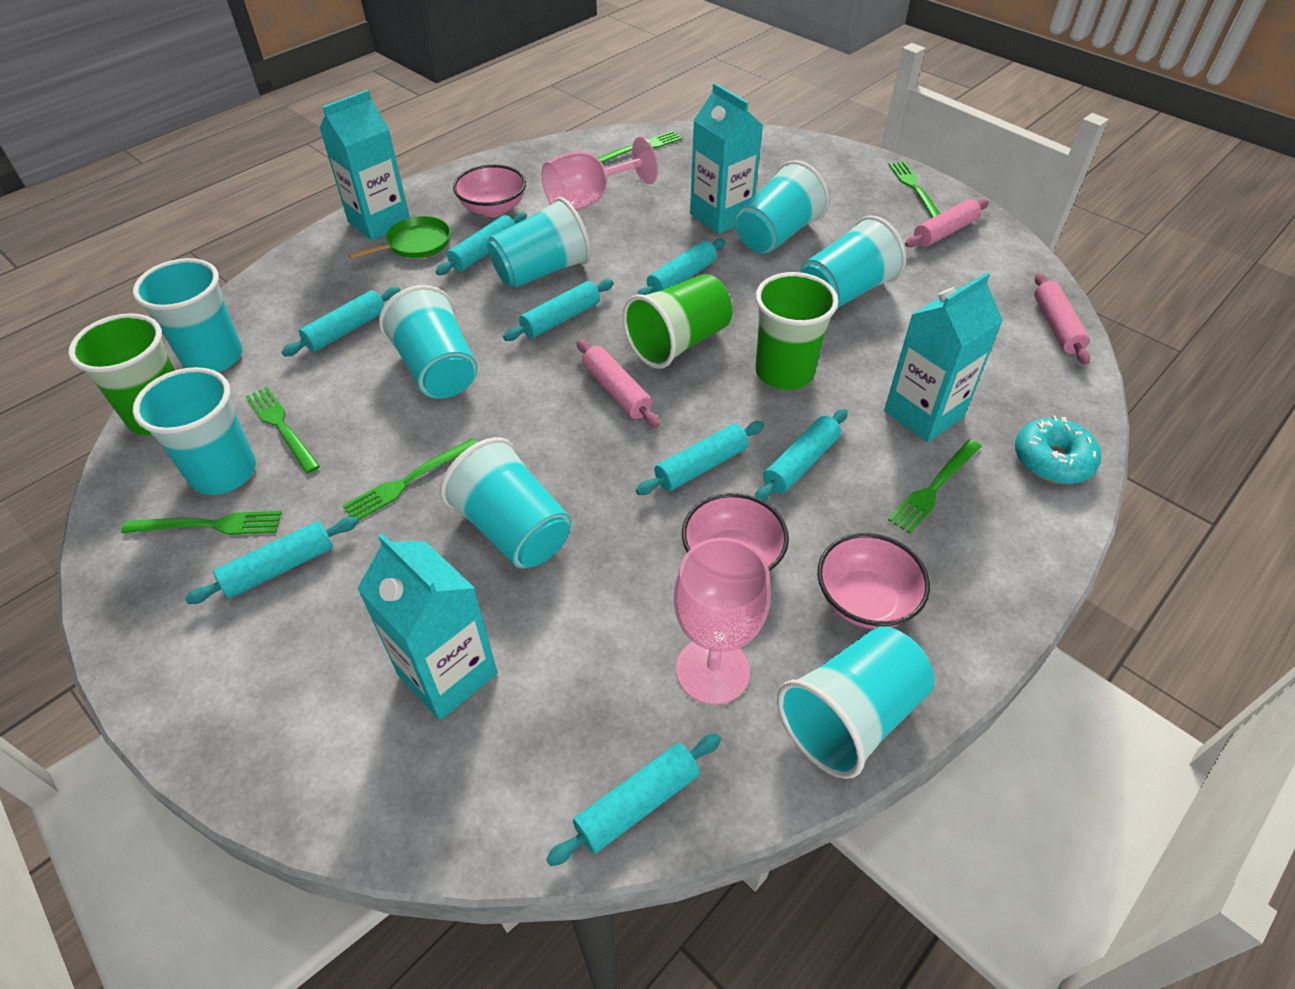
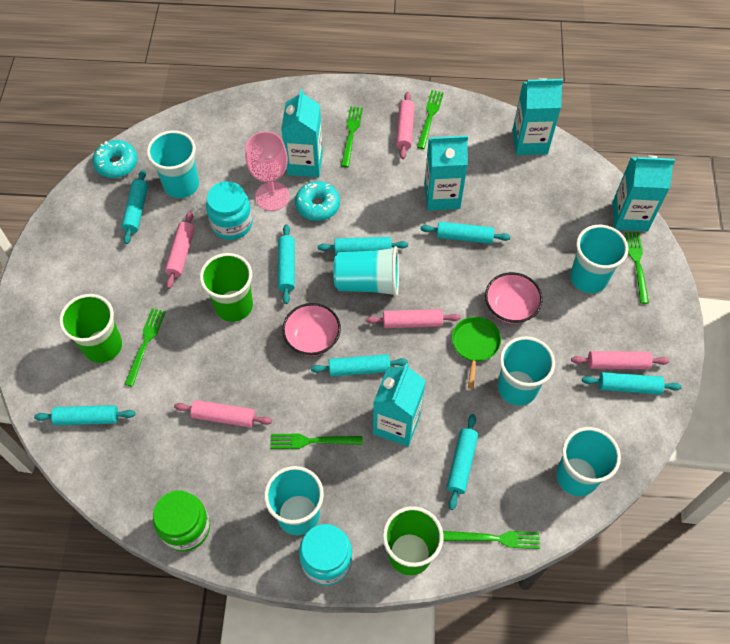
green jar: none = 0 -> [153,490,210,552] = 1
pink bowl: [453,165,526,217] [682,493,789,571] [817,533,930,629] = 3 -> [282,303,341,356] [485,272,543,324] = 2
pink goblet: [541,137,658,210] [674,538,771,705] = 2 -> [245,131,290,211] = 1
pink rolling pin: [577,339,660,428] [905,199,989,247] [1034,273,1090,365] = 3 -> [165,211,195,289] [174,400,272,427] [366,309,460,328] [396,92,415,159] [571,351,669,370] = 5
turquoise carton: [320,90,410,241] [357,533,497,720] [690,83,763,234] [884,272,1003,442] = 4 -> [281,89,323,177] [373,363,426,447] [424,136,468,211] [512,78,563,155] [612,155,675,231] = 5
turquoise cup: [133,258,243,372] [133,367,256,495] [379,285,478,399] [440,437,571,569] [488,197,591,289] [735,160,830,254] [777,626,935,779] [800,216,906,308] = 8 -> [147,130,199,198] [264,466,324,535] [333,246,399,297] [498,336,555,406] [556,427,621,496] [570,225,629,293] = 6
turquoise donut: [1015,415,1101,484] = 1 -> [93,140,138,178] [295,181,340,221] = 2
turquoise jar: none = 0 -> [206,181,253,240] [299,524,352,585] = 2

